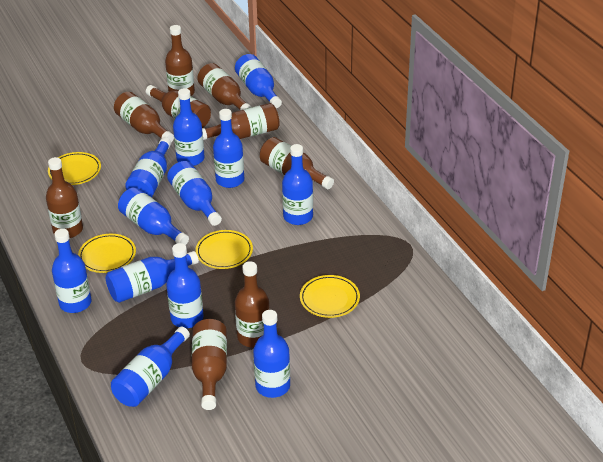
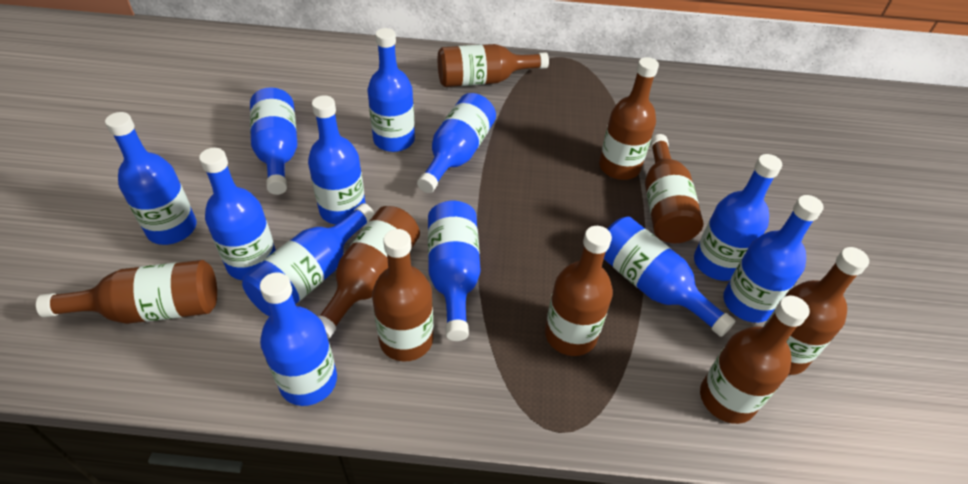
yellow plate: [48,152,101,185] [78,234,136,273] [195,230,253,269] [300,275,360,318] = 4 -> none = 0

